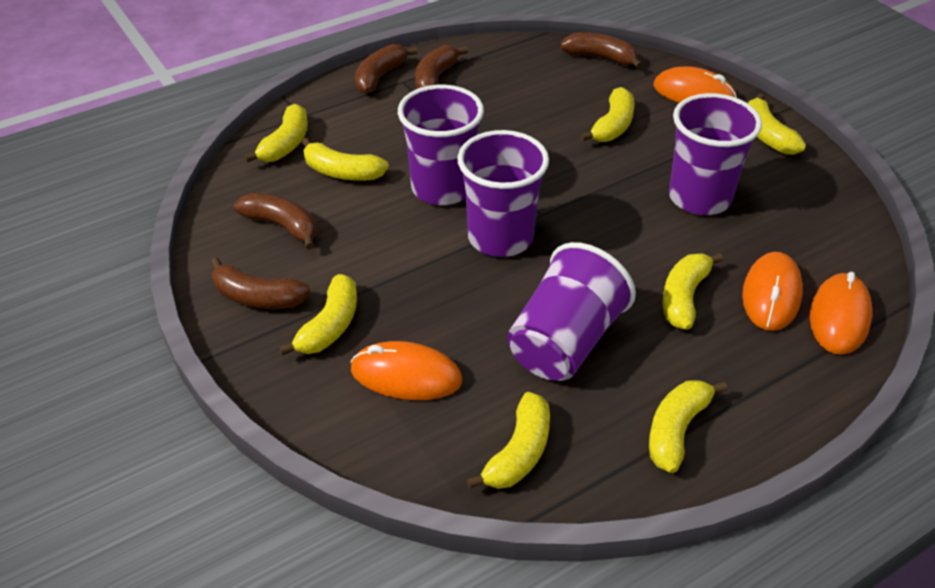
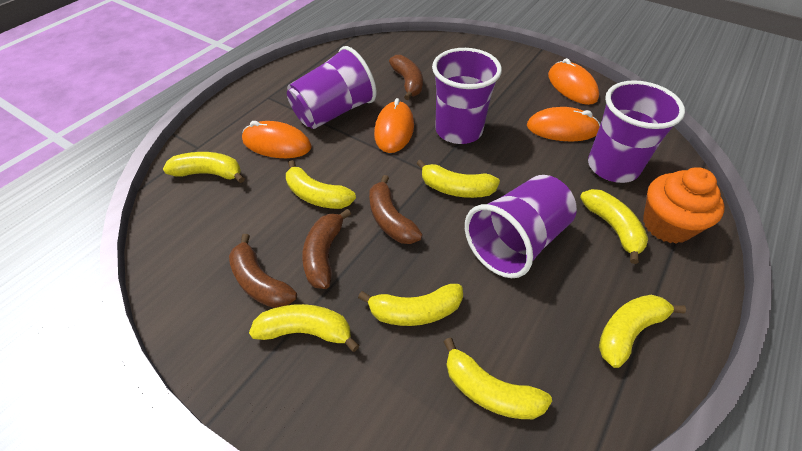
brown banana: [210,257,310,309] [234,193,317,250] [355,44,417,94] [415,45,468,89] [560,32,643,69] = 5 -> [229,234,297,308] [302,209,351,289] [369,175,423,244] [389,55,423,100] = 4
orange cupcake: none = 0 -> [643,168,725,244] = 1

